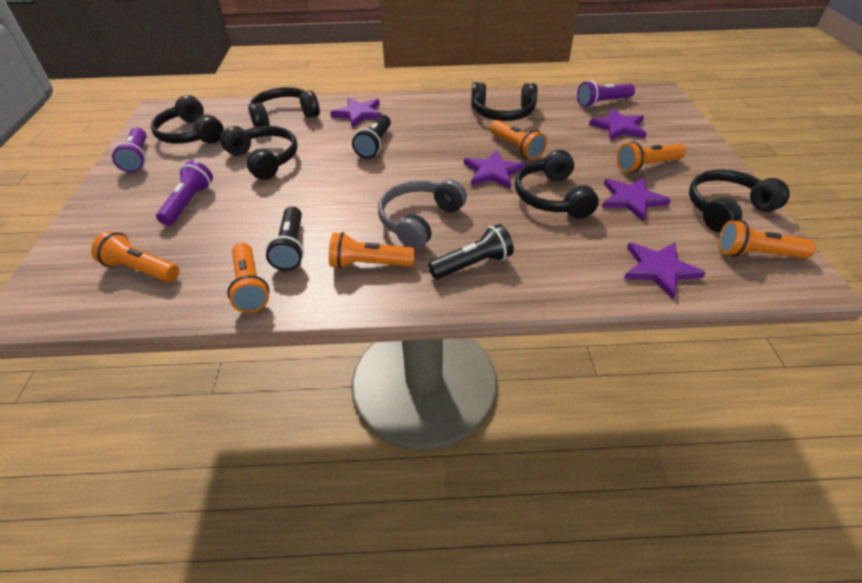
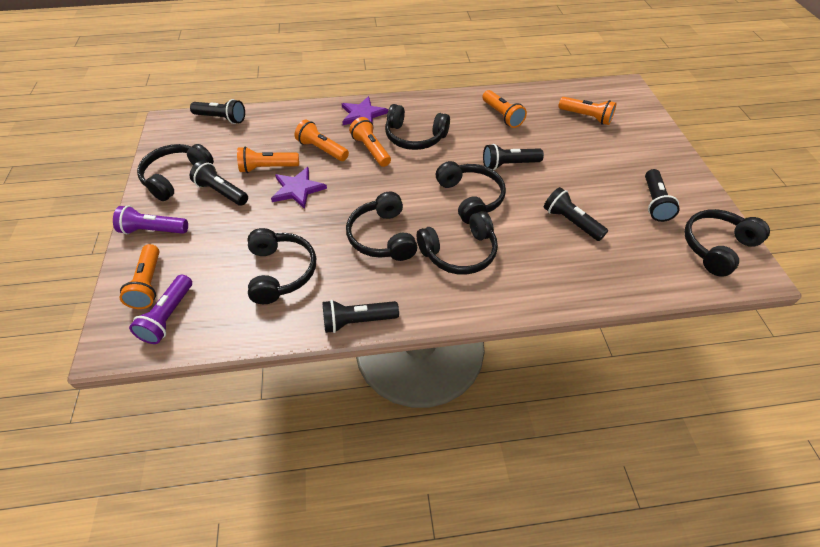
black flashlight: [266,206,304,271] [352,115,391,158] [428,224,514,279] = 3 -> [190,99,245,124] [190,161,248,206] [323,300,399,333] [483,144,544,170] [544,187,608,241] [645,169,680,222] = 6
black headphones: [151,95,224,144] [220,126,298,180] [248,87,320,127] [471,82,537,121] [515,150,599,219] [689,169,790,233] = 6 -> [137,144,214,201] [248,228,316,304] [346,192,417,261] [385,104,450,150] [417,211,498,275] [436,161,506,224] [684,209,770,277] = 7
grey headphones: [378,179,467,250] = 1 -> none = 0
purple flashlight: [112,128,146,173] [156,161,213,226] [577,80,635,108] = 3 -> [113,206,188,235] [129,275,192,344] = 2
purple star: [330,98,383,128] [464,150,526,189] [589,108,647,141] [602,177,671,222] [624,243,706,299] = 5 -> [271,167,327,209] [341,96,388,125] = 2

